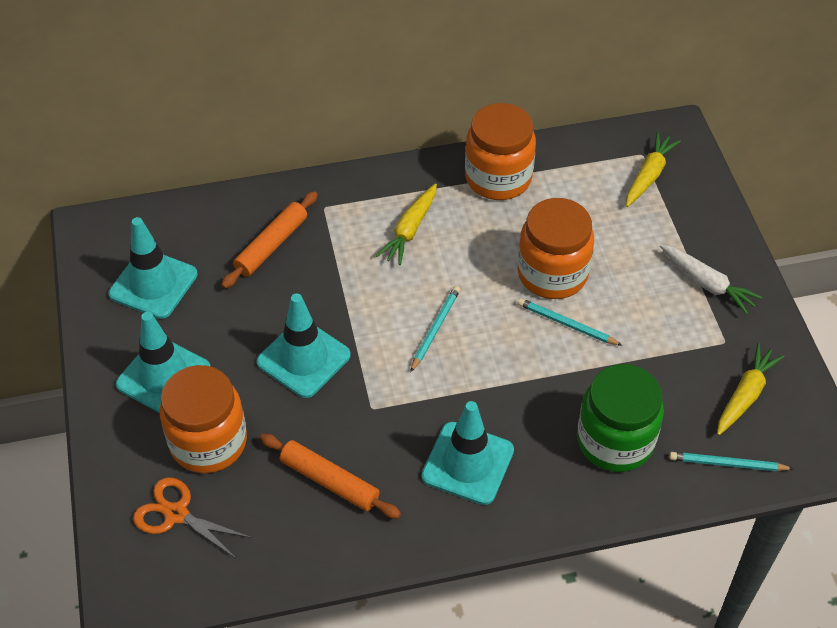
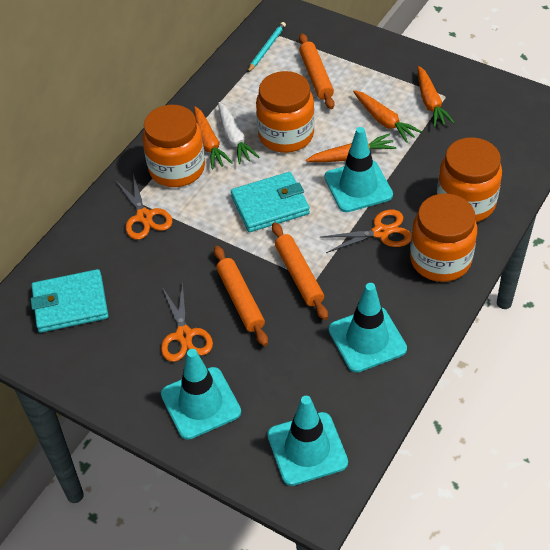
green jar: [577,364,664,472] = 1 -> none = 0
orange carrot: none = 0 -> [194,106,233,170] [306,134,397,162] [353,90,422,143] [418,66,455,127] = 4
orange jar: [160,365,247,473] [465,103,536,200] [517,198,594,299] = 3 -> [143,105,205,187] [256,71,314,153] [410,194,477,282] [437,137,502,222] = 4
orange rolling pin: [221,191,318,289] [260,434,401,519] = 2 -> [214,246,268,346] [272,223,328,320] [299,33,335,109] = 3
orange scissors: [133,477,252,559] = 1 -> [115,174,172,240] [161,282,213,362] [321,210,411,253] = 3
turquoise pencil: [410,286,460,372] [518,298,623,346] [669,452,794,471] = 3 -> [247,22,286,73] = 1
turquoise wallet: none = 0 -> [31,269,108,333] [231,172,310,232] = 2
yellow carrot: [376,183,437,265] [626,132,681,207] [717,343,785,436] = 3 -> none = 0

